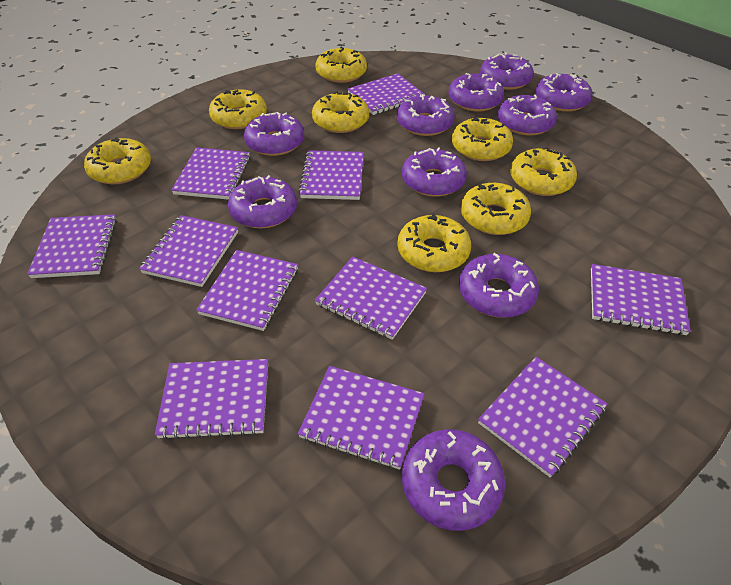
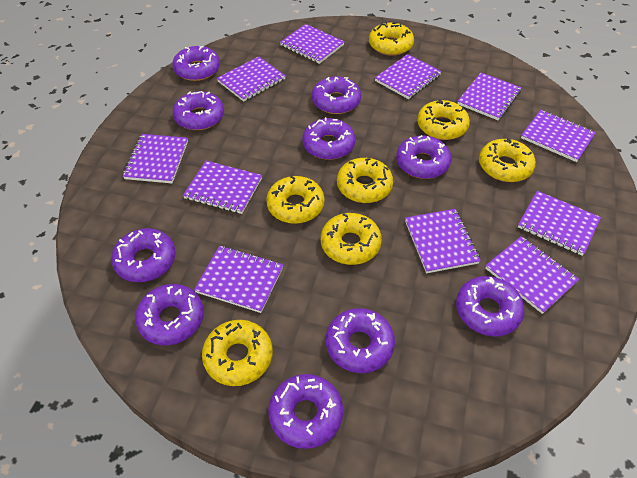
yellow donut: [84,137,151,184] [209,90,267,129] [312,91,369,133] [315,46,367,83] [397,214,471,272] [452,117,513,161] [461,183,531,235] [510,147,577,196] = 8 -> [202,320,273,386] [266,176,324,224] [321,213,382,265] [337,158,393,203] [369,22,414,56] [417,99,470,140] [479,138,536,182] = 7

